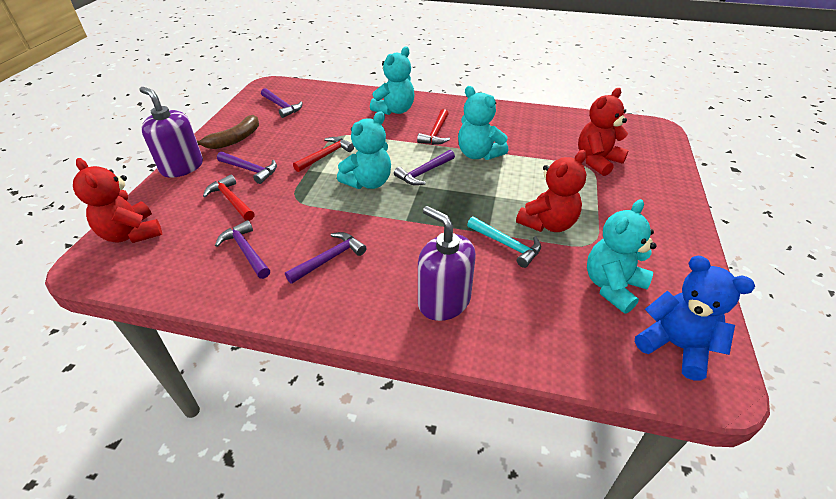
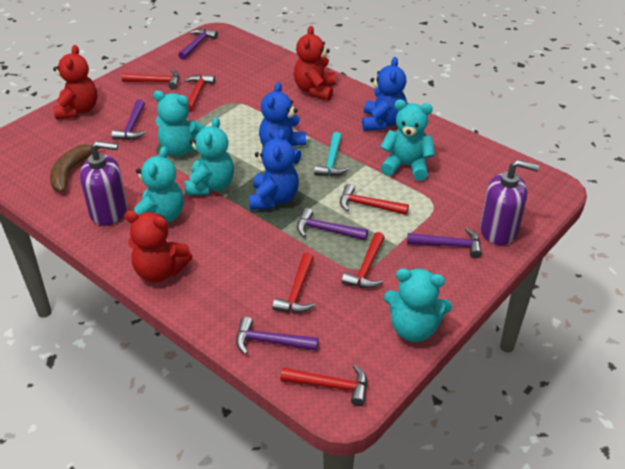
blue teddy bear: [635,256,755,380] = 1 -> [249,129,299,210] [259,82,306,164] [362,57,407,131] = 3
red hammer: [203,174,255,221] [293,137,354,172] [417,109,450,145] = 3 -> [122,69,179,89] [184,75,215,112] [272,253,315,313] [280,365,367,406] [340,184,409,215] [342,232,385,288] = 6
turquoise teddy bear: [337,111,391,189] [370,47,414,115] [458,86,508,160] [587,199,657,314] = 4 -> [131,146,184,224] [153,91,206,156] [184,117,234,195] [380,100,435,181] [384,268,452,342] = 5

